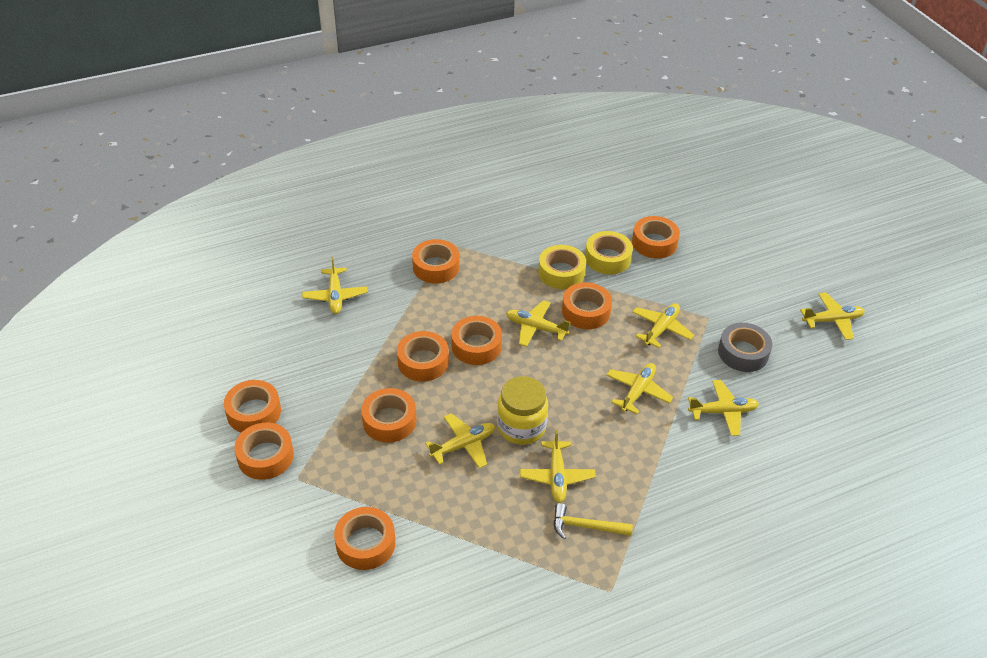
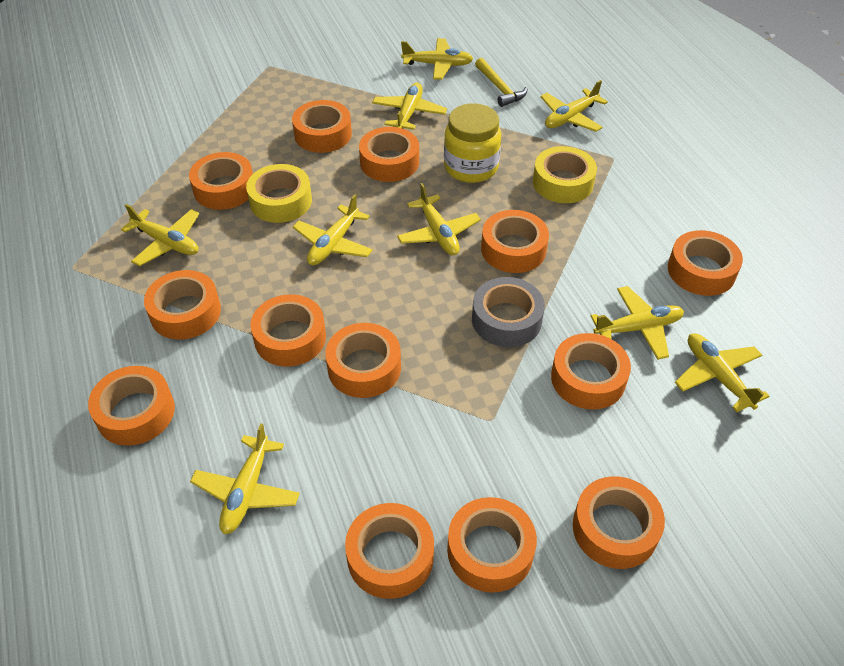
orange tape: [224,380,281,433] [234,423,294,480] [334,507,396,570] [361,388,417,443] [397,331,449,382] [412,239,459,284] [451,316,502,365] [562,282,612,329] [632,216,680,259] = 9 -> [88,366,175,446] [144,270,221,340] [189,152,253,210] [250,294,326,366] [292,100,352,153] [325,323,401,398] [345,503,434,599] [359,127,419,182] [447,497,537,593] [481,210,549,273] [551,333,631,410] [573,476,665,569] [668,230,743,296] = 13
yellow plane: [302,257,368,314] [425,413,495,468] [506,300,571,347] [520,430,596,503] [606,363,673,414] [632,303,694,348] [688,380,759,436] [800,292,865,340] = 8 -> [121,204,199,266] [190,423,300,534] [293,194,373,265] [372,83,447,130] [397,183,481,255] [401,38,473,80] [540,80,608,132] [591,286,684,360] [675,333,770,412] = 9

